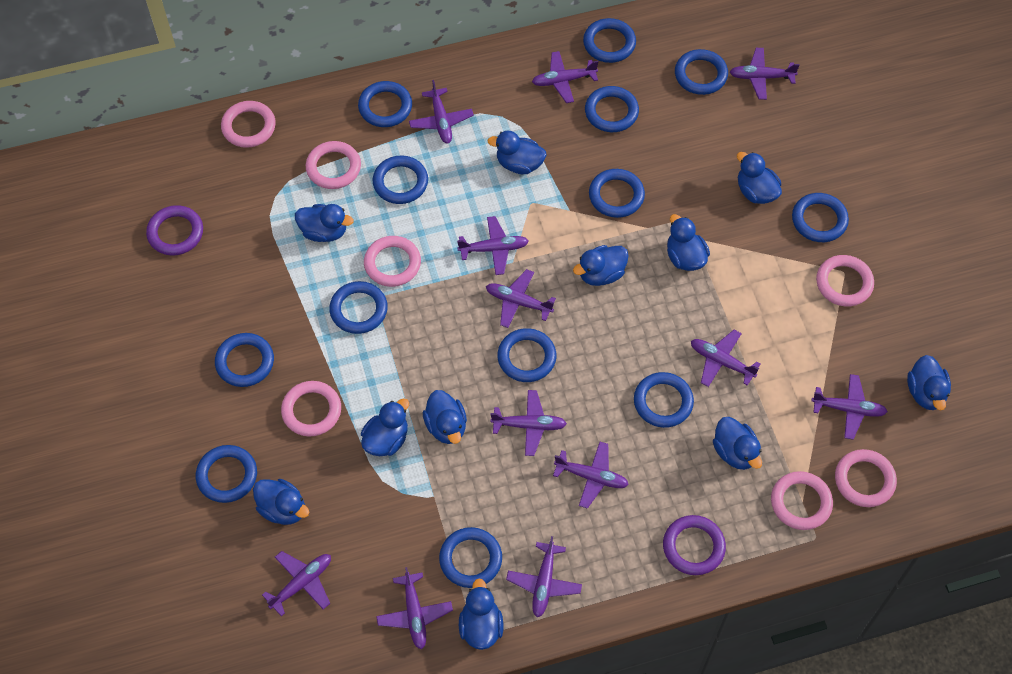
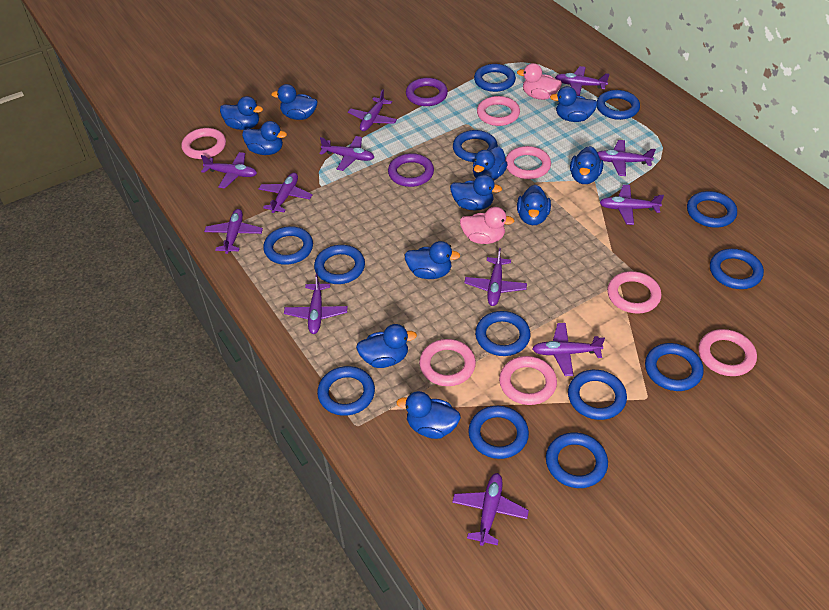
pink duck: none = 0 -> [460,207,514,244] [517,63,562,100] = 2

